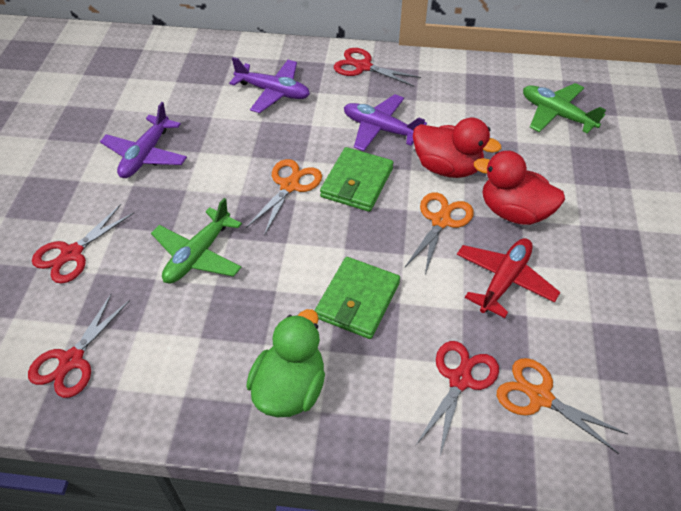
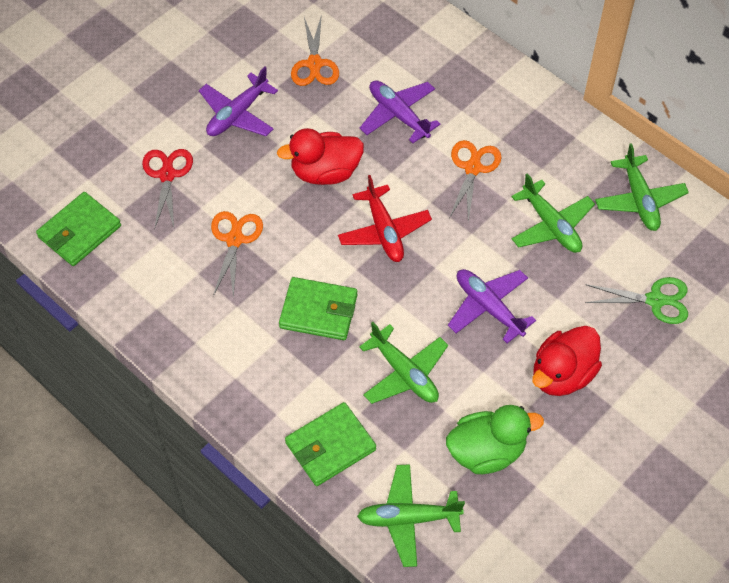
green plane: [151,198,242,284] [523,83,606,134] = 2 -> [357,464,465,567] [359,322,448,404] [511,173,595,253] [595,143,689,231] = 4
green scissors: none = 0 -> [585,277,688,324] = 1
green wallet: [315,257,400,339] [320,147,393,212] = 2 -> [36,192,121,266] [279,277,357,340] [285,402,376,486] = 3
red scissors: [28,294,130,398] [32,204,134,284] [334,48,421,87] [416,341,499,455] = 4 -> [142,149,193,230] = 1

